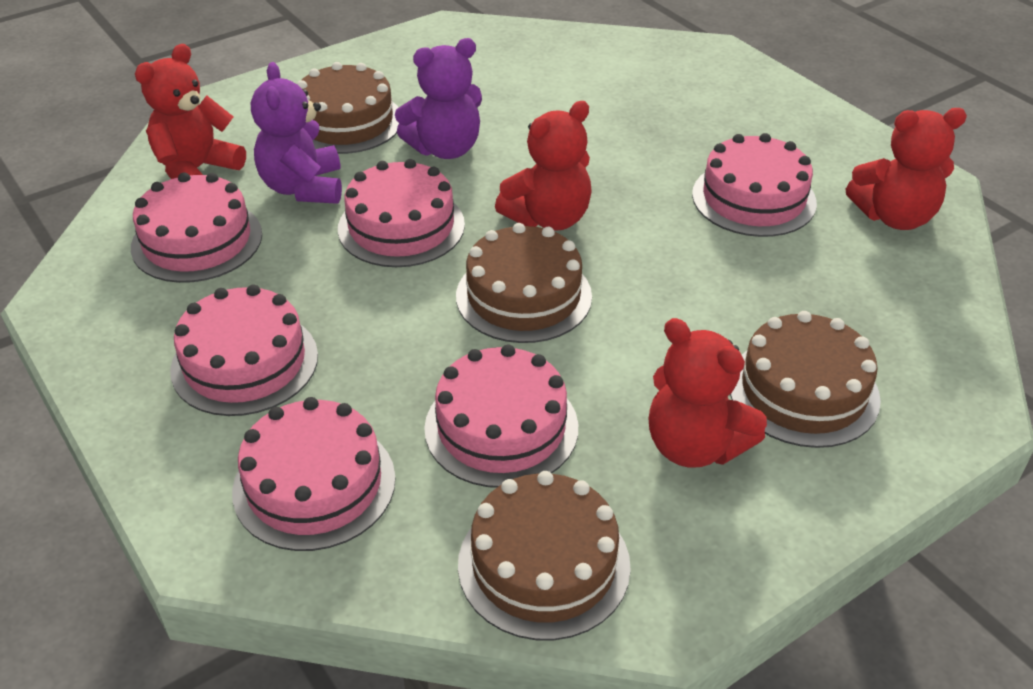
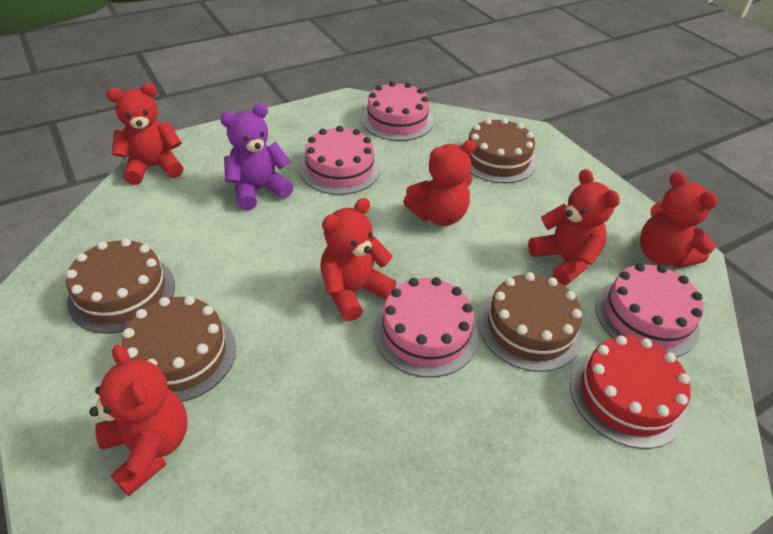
pink cake: [131,172,262,283] [170,285,318,416] [232,397,396,551] [338,159,465,267] [424,344,578,488] [692,133,817,237] = 6 -> [300,126,380,195] [362,81,433,141] [374,277,479,377] [595,263,704,357] = 4
purple teddy bear: [251,62,342,204] [395,38,482,159] = 2 -> [220,104,293,210] = 1
red cake: none = 0 -> [570,335,691,449] = 1
red teddy bear: [135,44,246,179] [495,101,592,231] [649,318,767,468] [846,108,967,230] = 4 -> [89,344,188,496] [106,83,183,185] [320,198,397,322] [403,140,476,226] [528,169,620,285] [640,171,718,268] = 6

